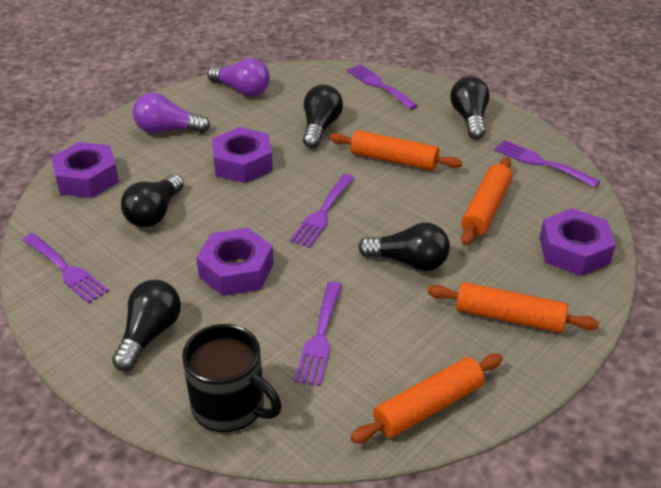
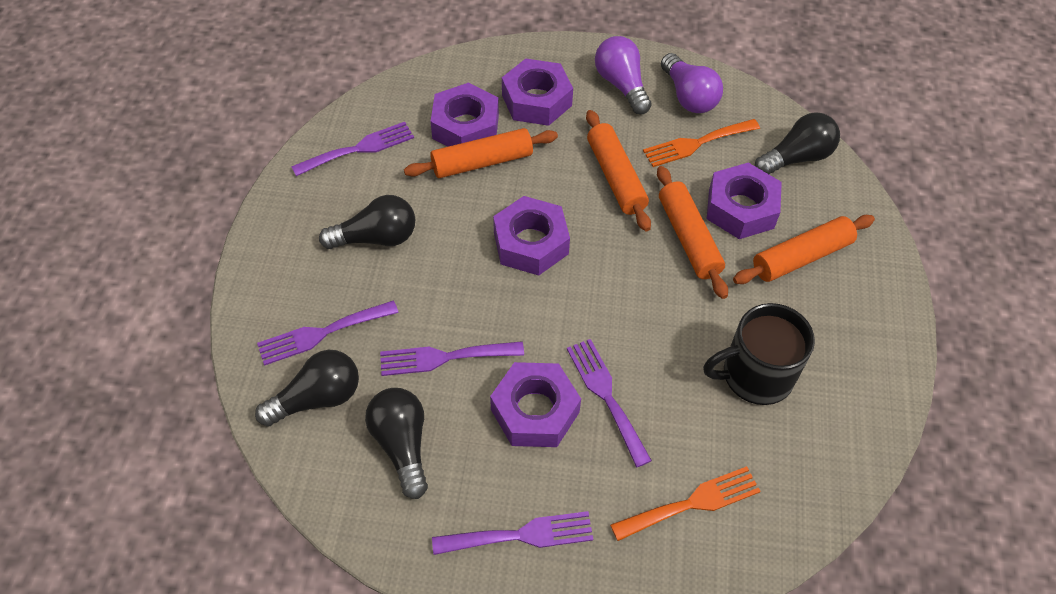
black light bulb: [112,280,181,371] [121,174,184,227] [303,85,343,148] [358,223,450,271] [450,76,490,139] = 5 -> [255,350,359,427] [319,195,415,249] [365,388,428,499] [755,112,840,174] = 4
orange fork: none = 0 -> [610,466,761,541] [643,119,760,167] = 2
purple nut: [51,142,119,198] [196,228,274,296] [212,127,273,183] [540,208,616,276] = 4 -> [431,83,499,147] [490,362,581,447] [493,196,570,276] [502,59,573,126] [707,163,782,239] = 5

